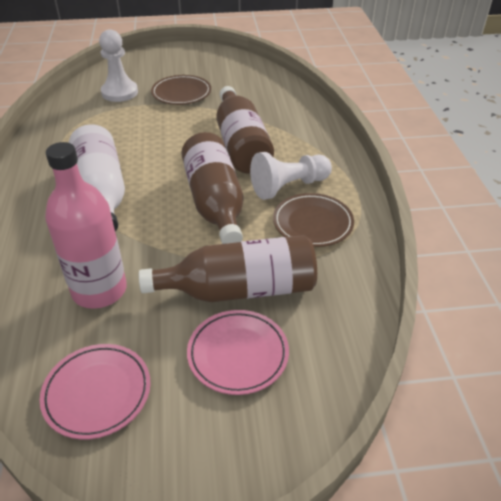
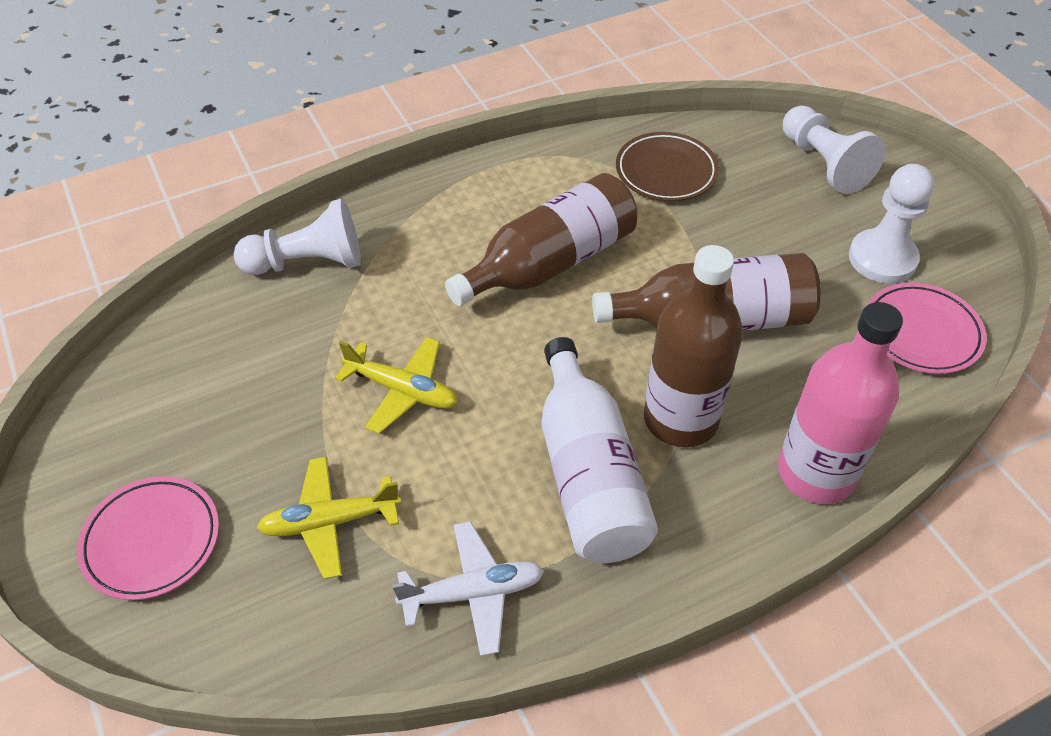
brown plate: [151,75,211,105] [273,193,354,247] = 2 -> [616,132,719,201] = 1
white pawn: [99,29,138,102] [250,152,332,200] = 2 -> [234,199,361,275] [783,106,886,194] [849,164,934,283] = 3
white plane: none = 0 -> [392,521,544,656] = 1
yellow plane: none = 0 -> [257,457,401,579] [335,337,458,434] = 2

